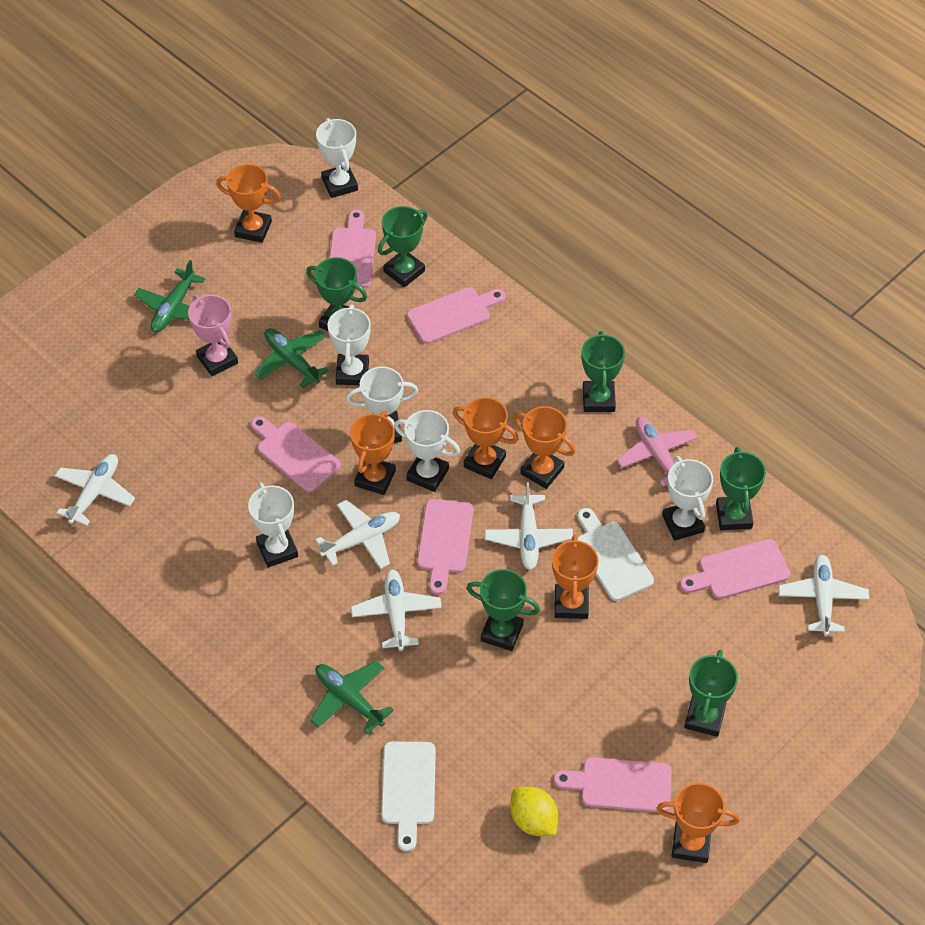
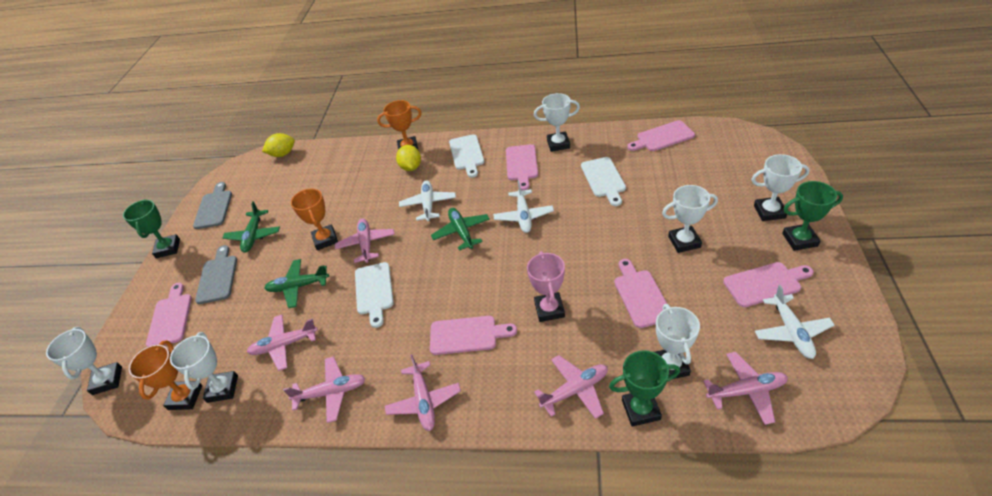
green trophy: [306,257,367,331] [378,206,428,287] [466,569,540,651] [581,331,625,412] [684,650,738,737] [716,447,766,530] = 6 -> [123,199,180,258] [609,350,680,427] [782,181,843,251] = 3
grey cutting board: none = 0 -> [193,182,232,229] [195,245,237,304] = 2
orange trophy: [216,164,281,243] [350,411,396,495] [453,397,519,479] [514,406,575,489] [552,535,599,619] [656,783,740,863] = 6 -> [129,340,202,410] [291,189,338,250] [377,100,421,151] = 3
pink plane: [617,417,698,487] = 1 -> [247,315,318,371] [283,357,366,423] [335,218,395,263] [385,354,461,431] [534,355,608,419] [703,352,788,425] = 6
white cutting board: [381,742,436,852] [577,508,654,601] = 2 -> [355,262,394,328] [449,134,484,178] [581,157,626,206] = 3
white plane: [55,454,135,526] [315,500,400,569] [351,570,442,651] [485,482,573,570] [779,555,869,636] = 5 -> [399,180,456,221] [493,180,554,233] [755,285,835,359] = 3
yellow lemon: [510,787,558,836] = 1 -> [262,133,295,157] [396,145,421,171] = 2

